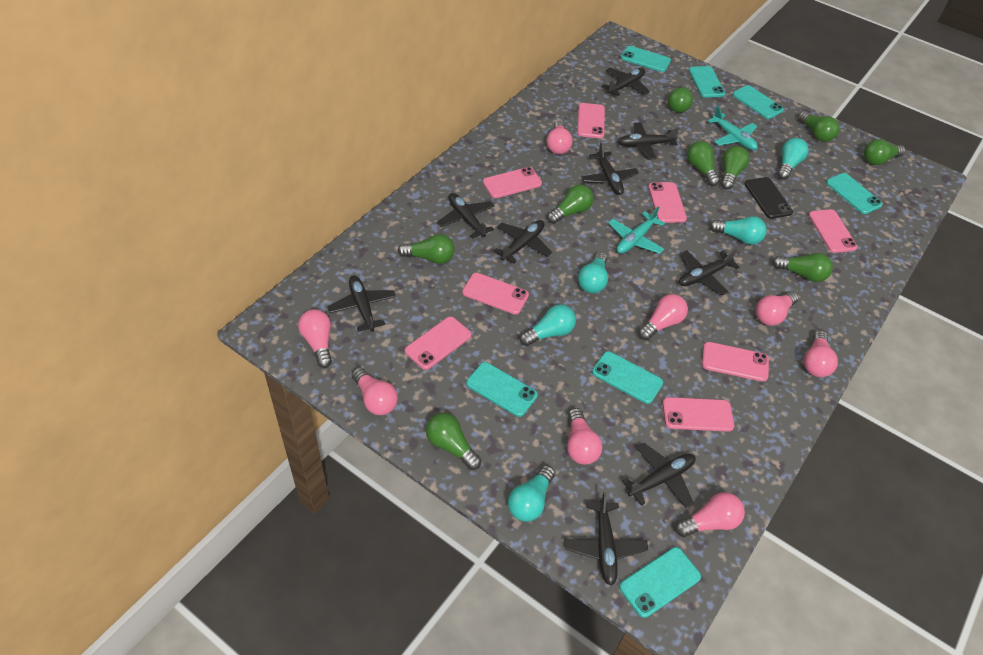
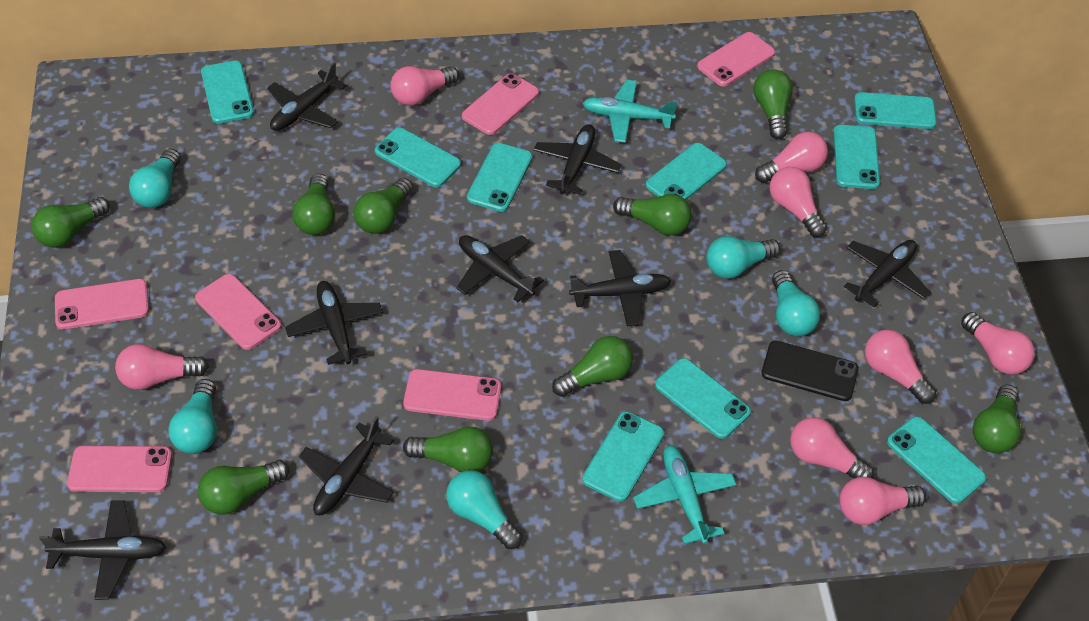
black plane: [327,275,396,332] [437,193,494,239] [494,220,552,264] [565,492,648,586] [582,142,639,195] [602,68,650,96] [618,122,680,160] [622,443,696,508] [679,248,739,296] = 9 -> [39,500,166,600] [267,62,347,131] [285,281,383,365] [299,416,394,515] [457,235,544,302] [534,124,621,195] [569,250,671,326] [844,240,930,308] = 8
pink phone: [405,316,471,370] [462,273,529,314] [483,167,542,198] [577,103,605,138] [648,182,687,223] [663,397,734,432] [702,342,769,382] [809,209,857,253] = 8 -> [55,279,149,329] [67,446,172,492] [195,274,281,350] [403,369,501,421] [462,73,539,135] [697,32,775,86] = 6
turquoise phone: [466,362,538,417] [592,351,663,404] [619,547,701,618] [621,46,671,72] [689,66,725,98] [733,85,784,119] [826,173,882,214] = 7 -> [201,61,254,124] [375,128,461,187] [467,143,533,212] [582,412,664,502] [646,143,727,200] [655,358,751,439] [833,125,880,189] [854,92,937,129] [887,416,986,504] = 9

